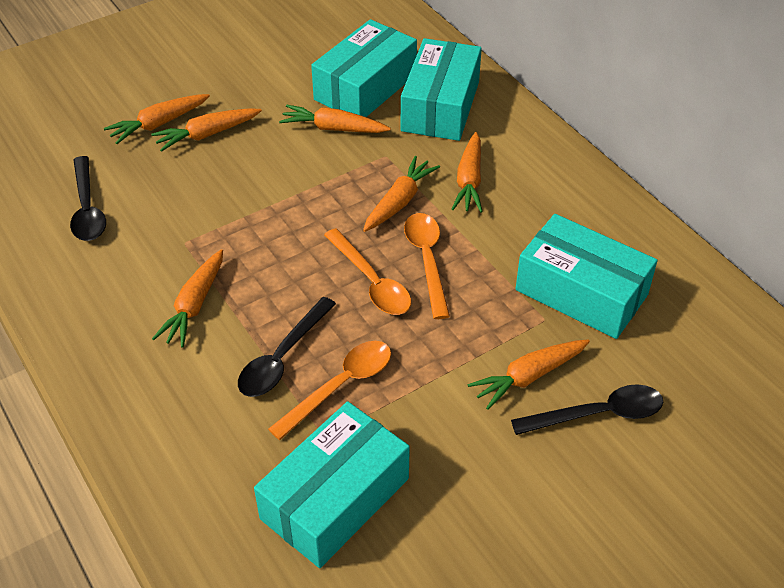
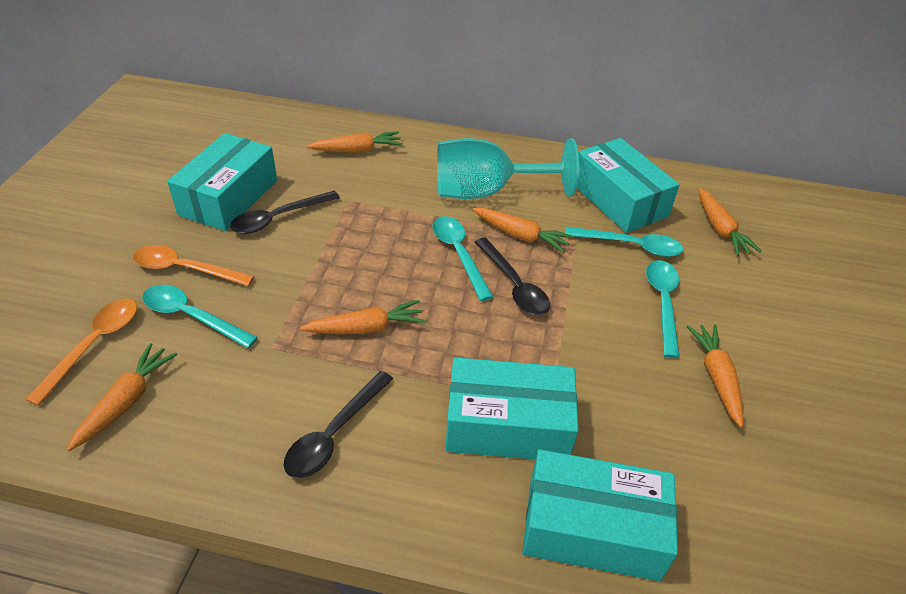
orange carrot: [104,94,210,144] [151,108,262,152] [152,249,223,347] [279,105,391,133] [363,156,440,232] [452,132,483,212] [468,339,590,410] = 7 -> [67,343,178,451] [300,300,425,334] [307,131,403,153] [473,208,574,253] [686,325,743,428] [698,188,762,256] = 6
orange spoon: [268,341,391,440] [324,228,411,315] [404,213,450,319] = 3 -> [25,298,137,406] [133,245,254,286] = 2
turquoise goblet: none = 0 -> [437,138,579,199] = 1
turquoise spoon: none = 0 -> [142,285,258,348] [433,216,493,301] [565,227,683,257] [646,260,680,358] = 4

